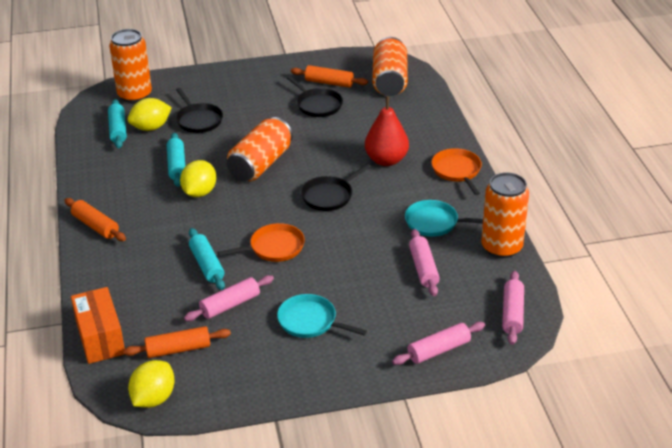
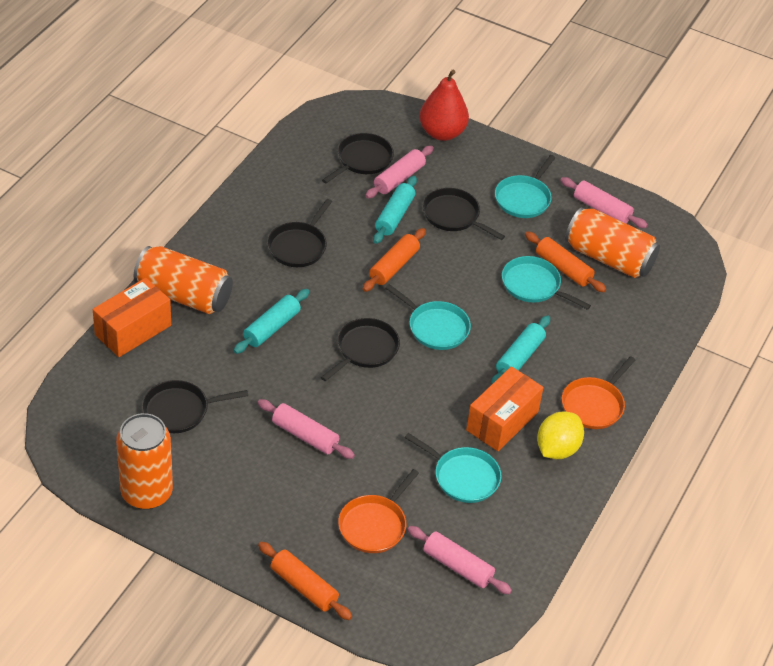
black pan: [176,88,223,133] [287,76,343,117] [301,164,371,211] = 3 -> [142,380,248,433] [267,199,332,267] [321,318,400,382] [322,133,394,183] [423,188,505,240] = 5
orange box: [71,287,125,364] = 1 -> [93,278,171,357] [466,366,544,451] = 2
orange can: [109,29,152,103] [227,117,293,181] [372,37,408,96] [481,172,529,258] = 4 -> [116,413,173,509] [134,246,233,314] [565,207,660,278] = 3
turquoise pan: [277,294,367,338] [405,200,483,237] = 2 -> [385,284,471,350] [405,433,502,503] [495,155,555,218] [502,256,591,310] = 4
yellow lemon: [128,98,172,131] [128,360,175,408] [180,160,216,197] = 3 -> [537,411,584,459] = 1

